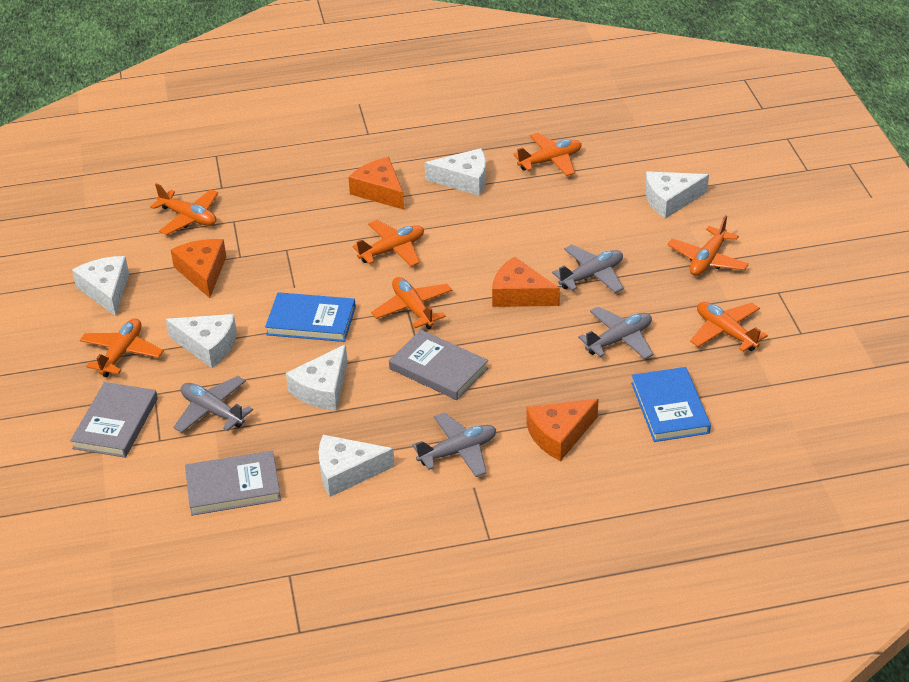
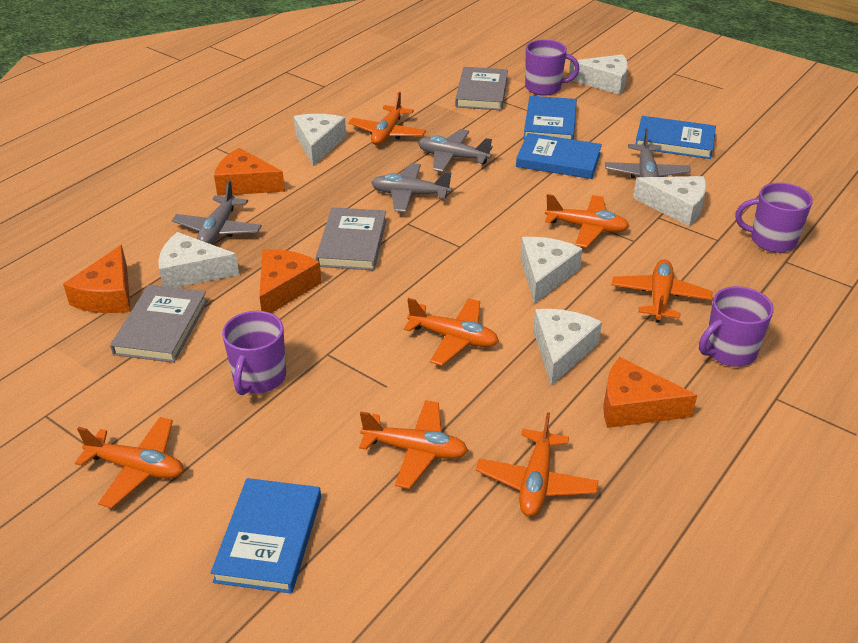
blue book: [265,292,356,342] [631,367,711,442] = 2 -> [210,478,321,594] [516,133,602,179] [523,96,577,140] [636,116,716,159] = 4
purple mug: none = 0 -> [222,311,286,395] [525,39,579,95] [699,286,774,367] [736,183,813,253] = 4

